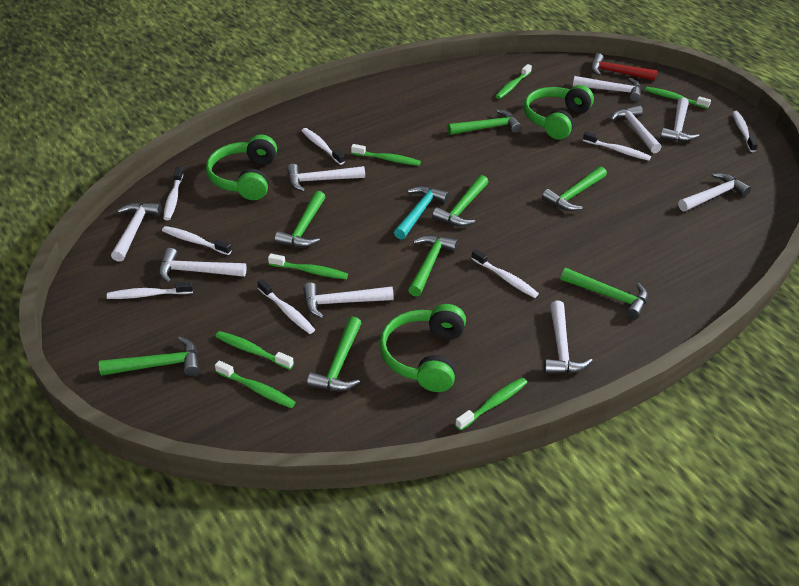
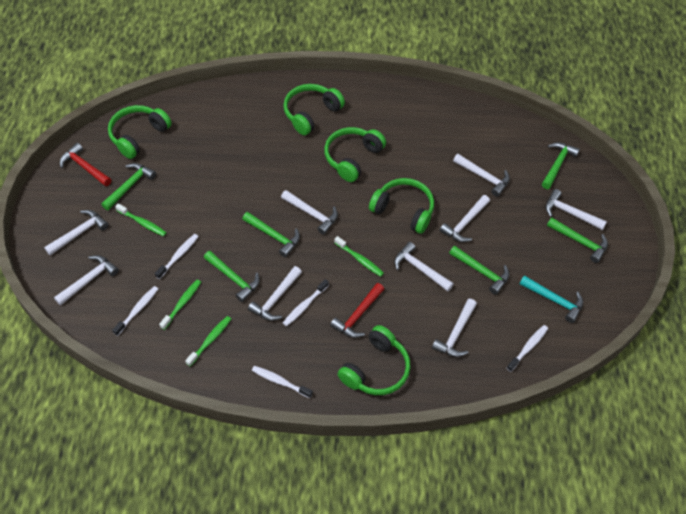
green hammer: [99,336,199,376] [275,191,325,247] [307,316,362,391] [408,235,458,297] [432,175,488,226] [447,109,522,135] [542,166,607,211] [561,268,648,319] = 8 -> [101,163,156,210] [204,251,260,302] [242,212,300,257] [449,246,510,295] [542,142,580,189] [547,218,608,263] = 6
green headphones: [206,135,277,200] [379,304,466,392] [524,85,594,140] = 3 -> [108,105,172,159] [283,84,345,135] [324,127,386,182] [338,325,411,395] [369,178,434,234] = 5
green toothbrush: [215,331,294,370] [215,360,296,408] [268,254,348,279] [351,144,421,166] [455,378,527,431] [495,64,532,99] [645,87,711,109] = 7 -> [115,203,167,236] [159,279,201,330] [185,316,231,367] [334,236,384,277] = 4
red hammer: [591,53,658,81] = 1 -> [60,143,111,186] [330,283,384,338] = 2
white toothbrush: [107,281,193,299] [162,226,232,255] [163,167,184,220] [257,279,315,334] [301,128,345,165] [471,249,539,298] [583,131,651,161] [732,111,758,152] = 8 -> [112,286,158,336] [155,234,199,279] [252,366,313,398] [283,279,329,326] [507,325,548,372] = 5

